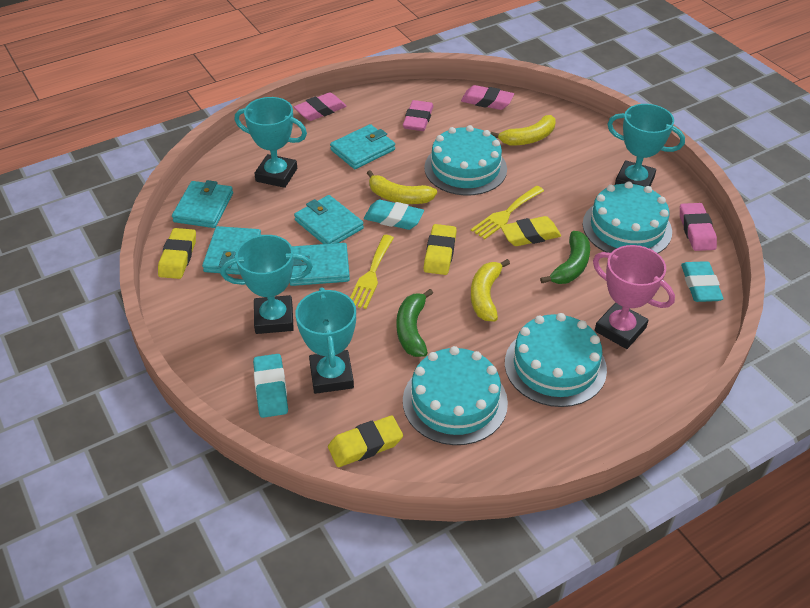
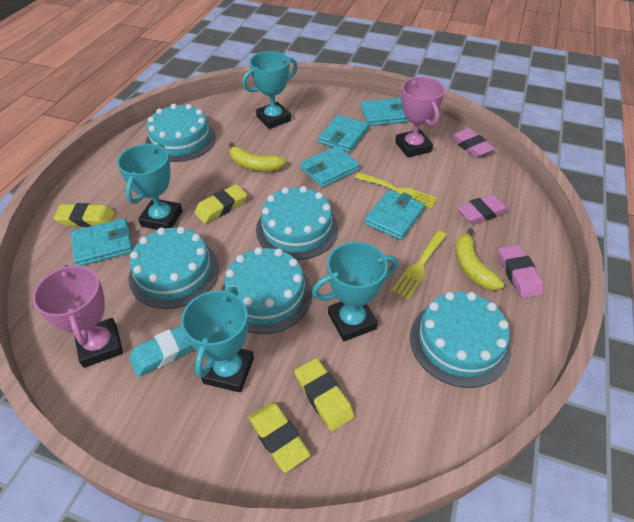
green banana: [396,289,433,357] [540,231,590,284] = 2 -> none = 0
pink eraser: [294,92,347,121] [403,100,434,131] [461,85,514,110] [680,203,717,251] = 4 -> [450,128,495,157] [457,194,509,224] [499,244,544,298] = 3
pink trophy: [593,245,675,349] = 1 -> [33,265,123,368] [395,77,445,158] = 2
turquoise cake: [403,346,508,445] [424,125,507,196] [505,313,607,407] [583,181,672,253] = 4 -> [129,227,219,309] [146,104,216,162] [221,247,312,334] [256,186,338,260] [410,292,511,388] = 5
turquoise eraser: [253,354,288,418] [364,200,424,230] [681,261,724,302] = 3 -> [129,325,193,377] = 1
yellow banana: [367,170,437,204] [471,259,510,321] [491,115,555,146] = 3 -> [229,142,287,171] [455,228,504,290] = 2

